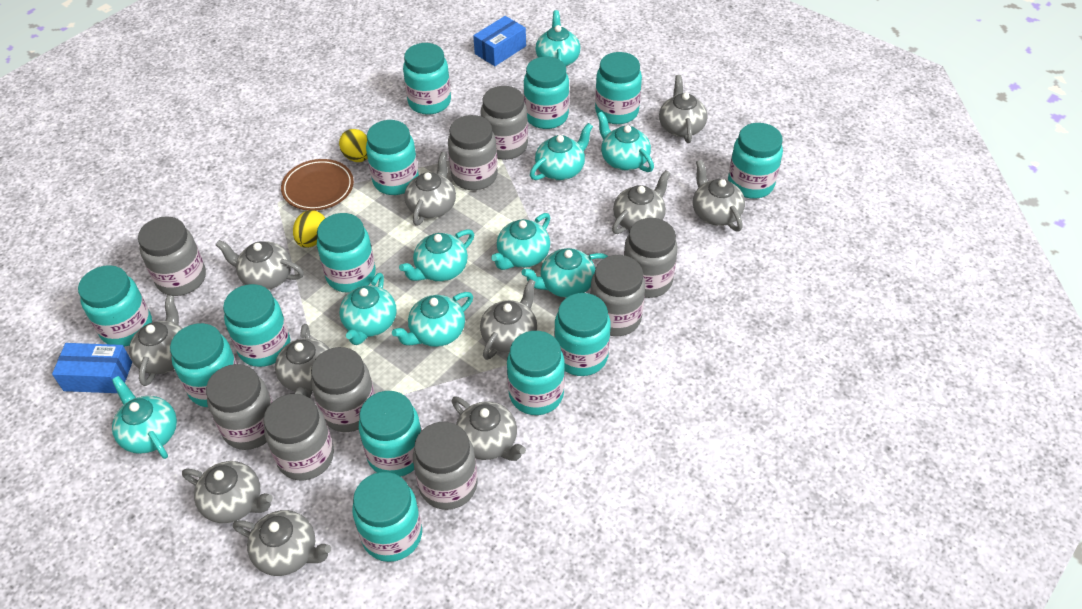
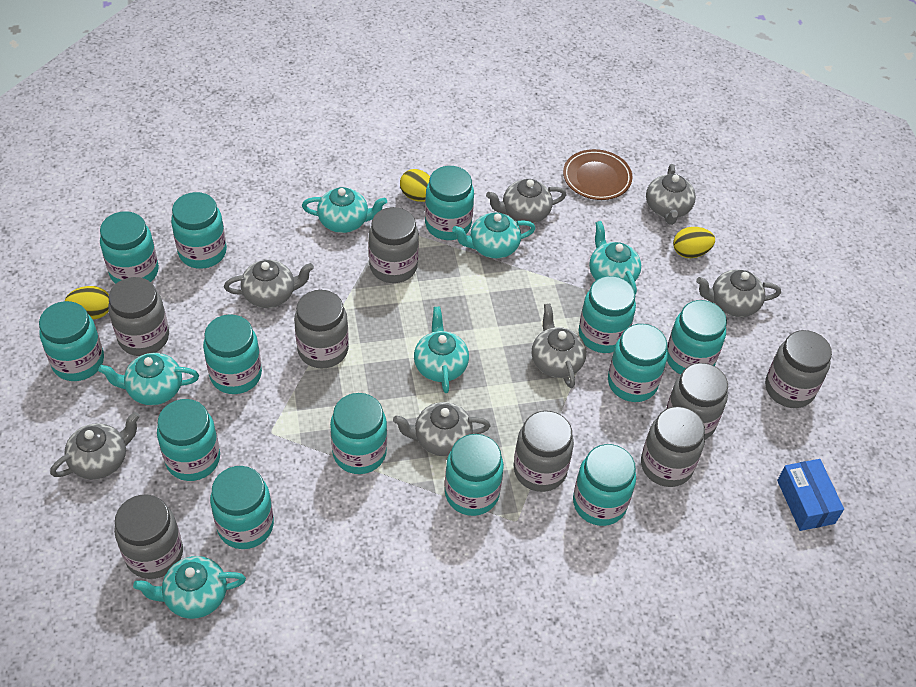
blue box: [52,343,132,393] [473,16,526,66] = 2 -> [777,459,844,531] = 1
grey jar: [138,216,206,296] [206,364,273,450] [264,394,334,480] [311,347,375,432] [413,422,478,510] [448,115,498,190] [480,86,528,160] [590,255,645,336] [624,218,678,298] = 9 -> [108,277,169,356] [114,495,183,579] [294,290,349,368] [369,207,419,283] [514,411,574,492] [641,406,705,487] [666,363,728,440] [765,330,832,408] = 8
grey teapot: [129,295,183,386] [182,461,273,523] [216,240,304,290] [233,510,331,576] [275,324,330,398] [404,152,456,226] [451,396,526,461] [480,279,537,360] [612,170,671,234] [659,75,707,143] [693,160,745,231] = 11 -> [50,412,140,479] [224,260,314,308] [393,402,490,456] [486,179,567,223] [532,303,586,388] [646,164,696,225] [696,269,781,317] = 7
turquoise teapot: [112,376,177,459] [340,273,396,345] [392,292,473,347] [399,229,474,282] [491,213,550,270] [522,248,608,298] [530,123,593,180] [536,10,580,66] [597,111,654,172] = 9 -> [98,353,199,405] [133,556,246,619] [302,187,387,233] [414,307,469,393] [452,212,536,259] [589,221,641,294] = 6
yellow egg: [293,210,325,248] [339,129,368,162] = 2 -> [65,286,109,319] [400,169,430,202] [673,227,715,258] = 3

